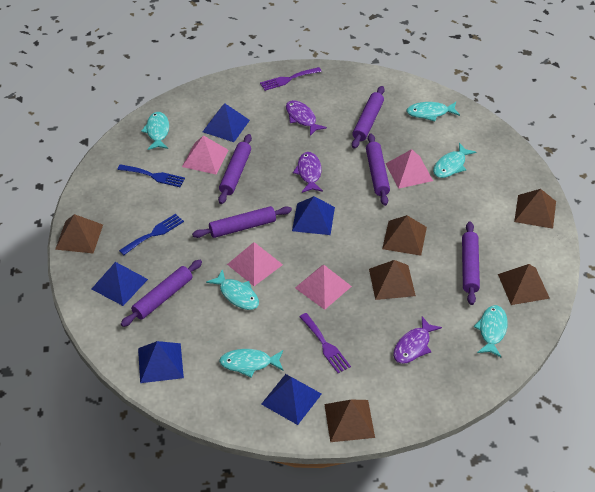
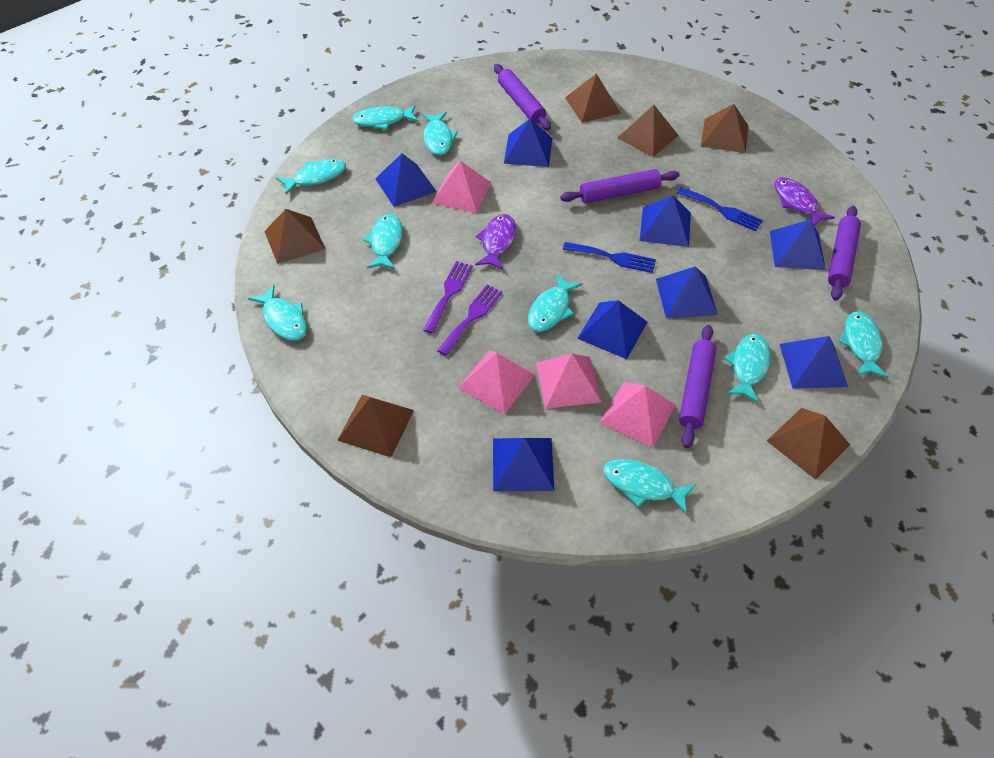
blue pyramid: [92,262,148,306] [138,341,184,383] [203,103,250,142] [261,374,322,425] [292,196,335,235] = 5 -> [375,153,437,207] [493,438,555,491] [504,119,552,167] [577,300,647,359] [640,195,691,247] [656,266,718,318] [770,219,826,270] [780,336,848,389] = 8
purple fish: [286,100,327,136] [293,152,323,193] [393,317,442,364] = 3 -> [475,214,516,270] [774,177,835,226] = 2
purple rolling pin: [121,260,202,327] [192,206,292,238] [218,134,252,204] [352,86,385,149] [366,133,390,206] [462,221,480,305] = 6 -> [494,64,551,130] [560,169,680,203] [679,325,716,448] [828,206,861,301] = 4
turquoise fish: [141,112,169,150] [206,269,259,310] [219,349,284,377] [406,102,460,122] [433,143,476,178] [474,305,508,357] = 6 -> [248,285,307,341] [276,159,346,195] [352,105,418,130] [363,214,403,270] [422,112,458,155] [528,273,582,332] [603,459,696,515] [725,334,771,403] [839,311,889,378] = 9

